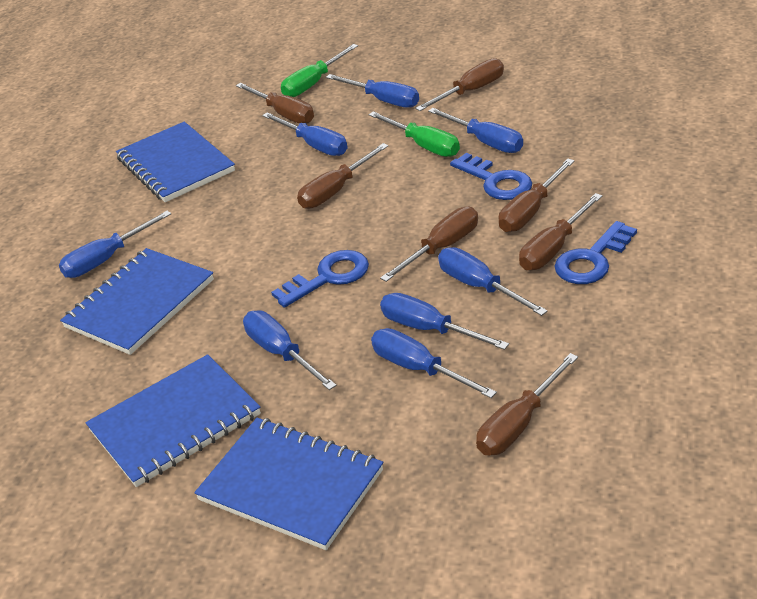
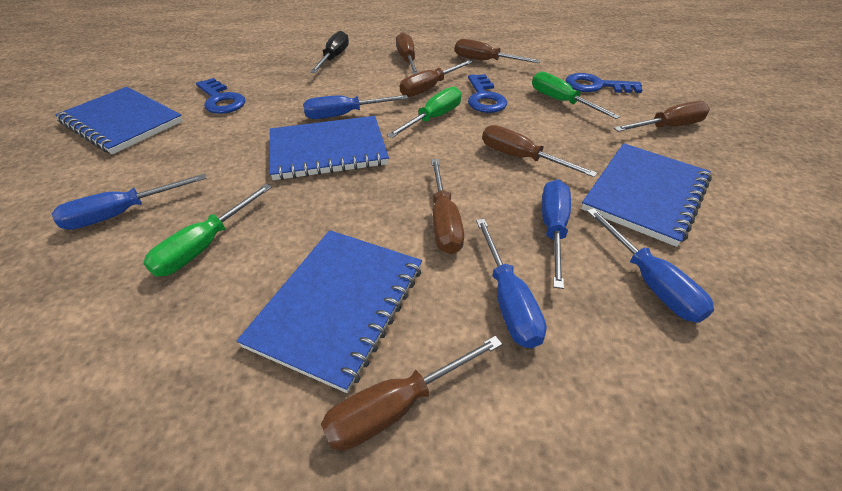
black screwdriver: none = 0 -> [310,31,349,73] = 1
blue screwdriver: [59,211,171,278] [243,310,337,390] [262,112,348,156] [326,74,419,108] [371,328,497,398] [380,293,509,350] [428,108,523,153] [438,247,548,316] = 8 -> [51,174,207,230] [303,95,408,119] [476,219,547,348] [542,180,571,289] [587,208,714,323] = 5
green screwdriver: [281,44,358,97] [369,111,460,157] = 2 -> [143,184,272,277] [387,87,461,138] [532,71,620,119] = 3

